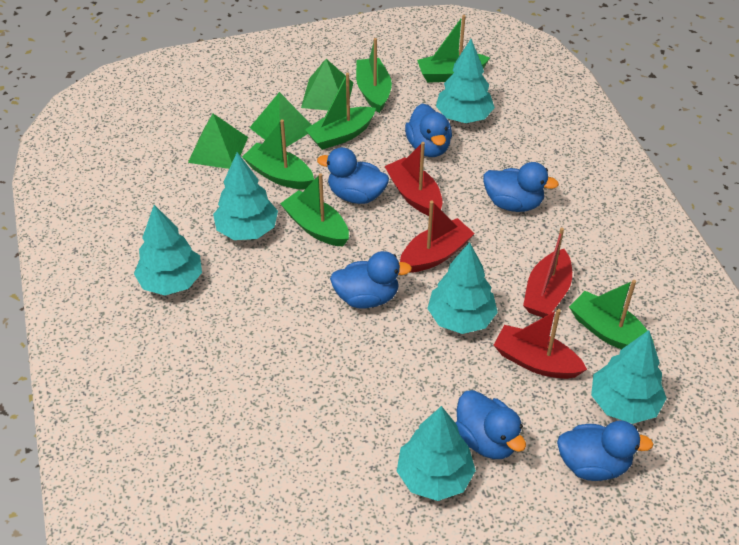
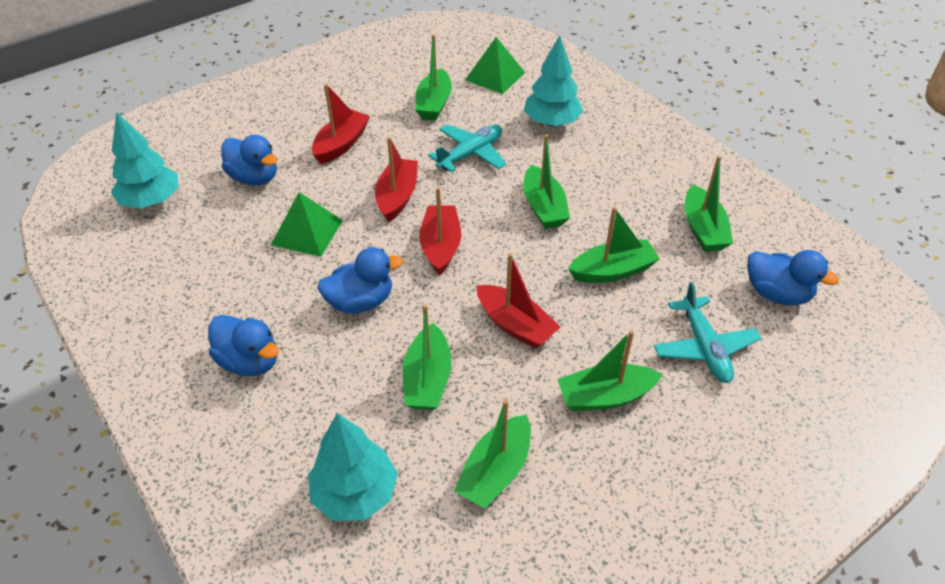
blue duck: [317,147,389,204] [330,251,412,309] [405,104,452,157] [455,390,526,459] [483,162,559,212] [557,420,653,481] = 6 -> [208,315,279,376] [221,135,277,186] [317,247,403,314] [747,250,839,305] = 4
green boat: [242,119,314,189] [280,173,349,246] [305,73,376,150] [356,38,392,113] [417,15,490,83] [569,280,654,349] = 6 -> [403,304,452,410] [415,34,452,121] [454,399,531,509] [523,134,570,229] [557,330,663,411] [568,207,660,283] [685,156,733,252] = 7
green pyramid: [188,114,248,169] [250,92,311,147] [301,59,353,110] = 3 -> [271,192,343,257] [465,37,525,94] = 2
turquoise plane: none = 0 -> [428,124,506,172] [654,282,761,383] = 2
turquoise tree: [134,205,202,295] [213,152,278,240] [397,406,476,501] [427,242,498,334] [436,39,495,123] [591,330,667,424] = 6 -> [111,112,179,209] [308,413,398,521] [524,35,583,127] = 3

